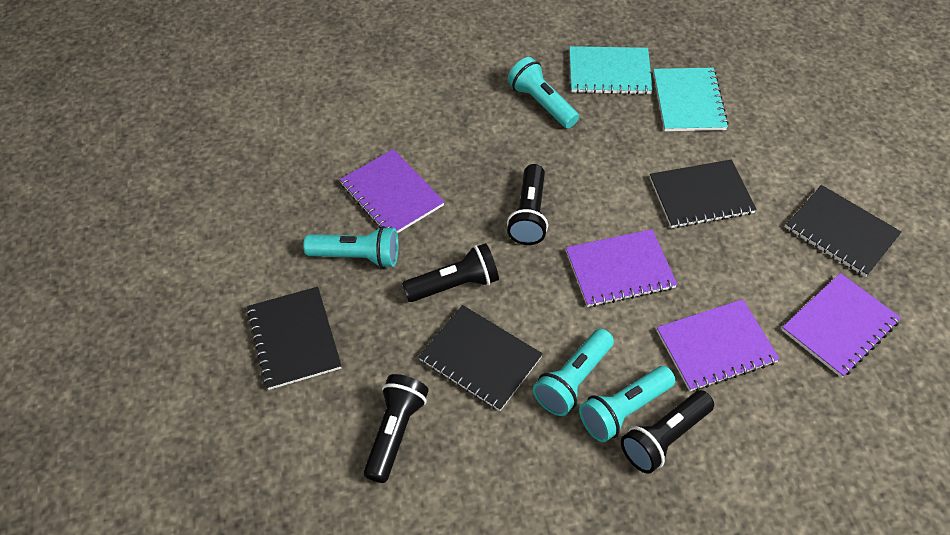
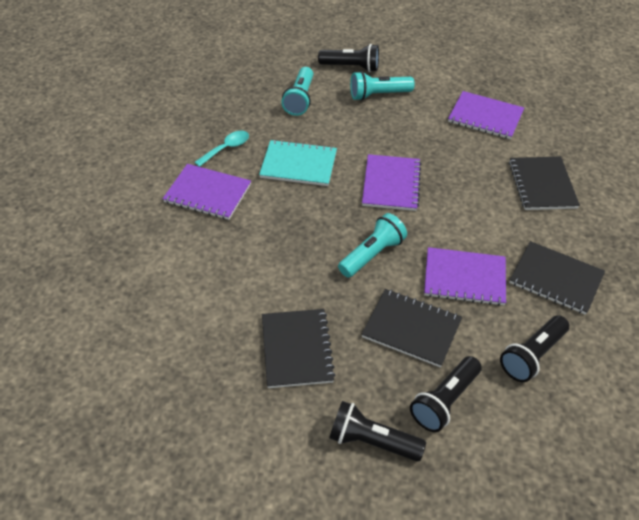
turquoise flashlight: [303,226,398,268] [508,57,579,128] [533,329,614,416] [579,366,675,442] = 4 -> [281,67,313,116] [338,213,407,278] [350,71,415,101] = 3
turquoise notebook: [569,46,653,95] [653,68,729,131] = 2 -> [259,140,337,186] = 1
turquoise spoon: none = 0 -> [194,131,249,167] = 1

